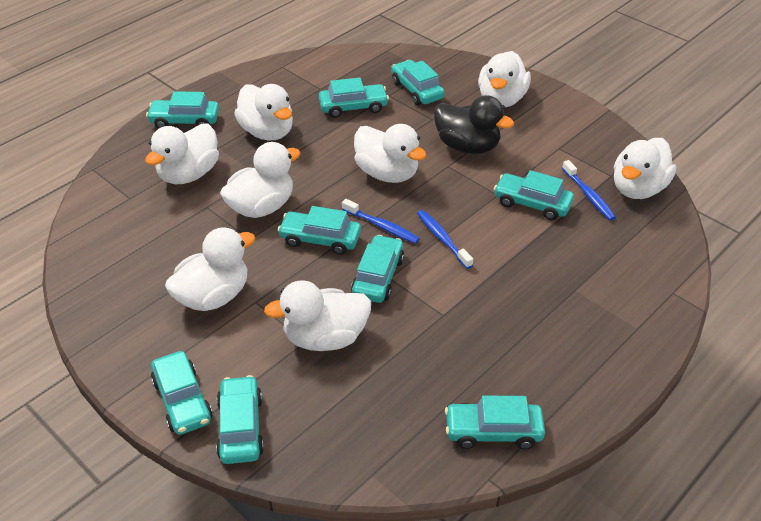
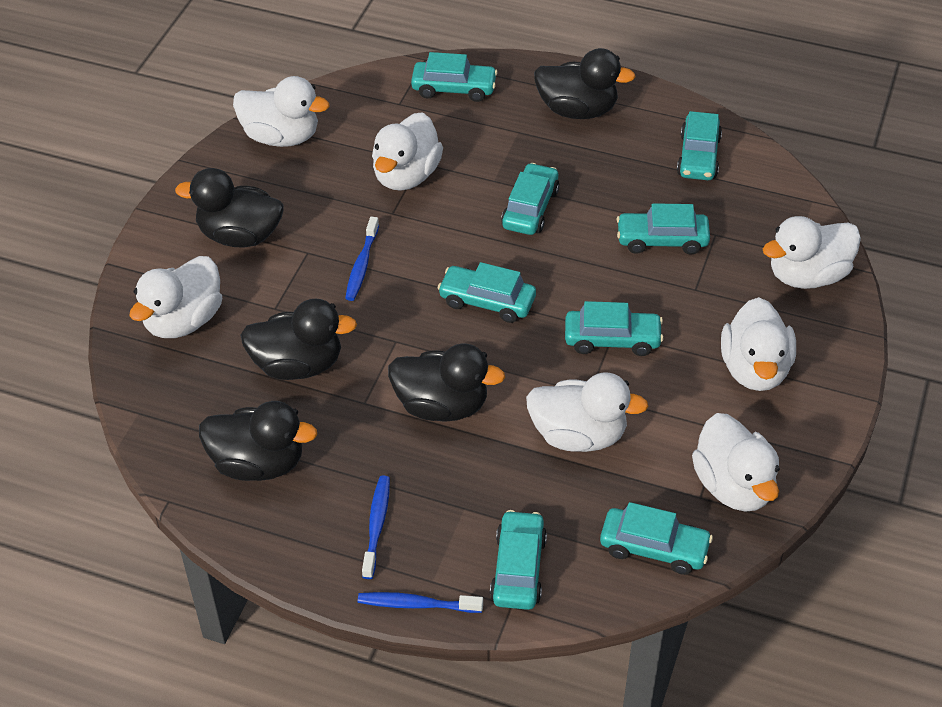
black duck: [434,95,514,154] = 1 -> [175,168,284,247] [199,401,317,481] [240,299,357,380] [388,343,505,422] [534,48,635,119] = 5
turquoise car: [146,91,219,128] [151,351,213,435] [216,375,264,464] [278,206,361,255] [319,77,389,118] [351,235,404,303] [391,60,445,105] [445,395,545,449] [494,170,574,220] = 9 -> [411,52,498,102] [438,262,536,323] [490,510,547,610] [501,163,559,235] [565,301,664,356] [600,502,713,575] [616,203,710,254] [677,111,722,180] = 8
white duck: [145,124,219,184] [165,227,255,311] [220,142,300,218] [234,84,293,140] [264,280,371,351] [354,124,427,183] [478,51,531,107] [614,138,676,199] = 8 -> [130,256,222,338] [233,76,330,147] [372,112,443,191] [526,372,649,452] [692,413,780,512] [721,297,796,391] [763,216,861,289] = 7

